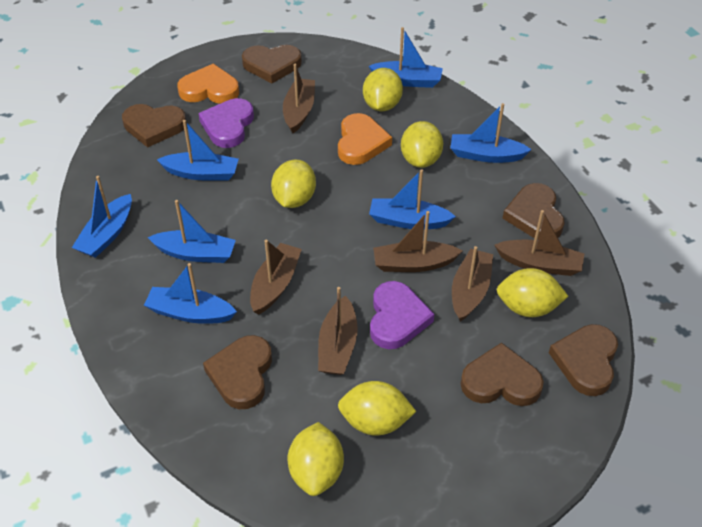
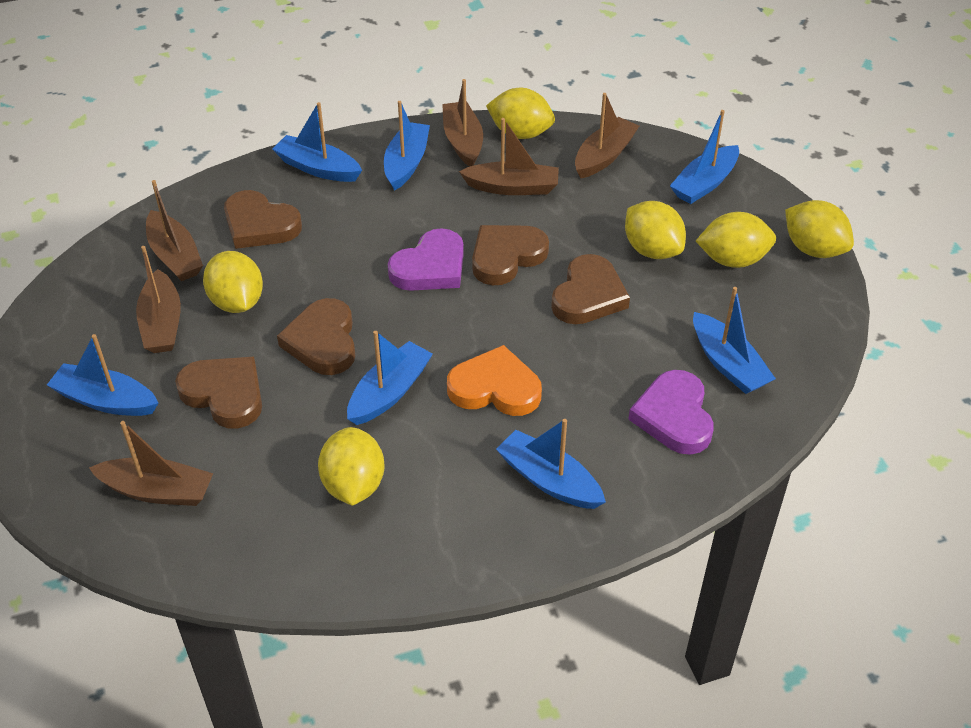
brown heart: [122,104,186,148] [203,335,272,409] [242,45,302,83] [460,342,544,406] [502,183,564,240] [549,324,618,396] = 6 -> [175,357,262,428] [224,190,302,249] [277,298,355,375] [472,225,549,285] [551,254,630,324] = 5
orange heart: [177,64,239,104] [338,113,392,165] = 2 -> [447,345,542,416] = 1

